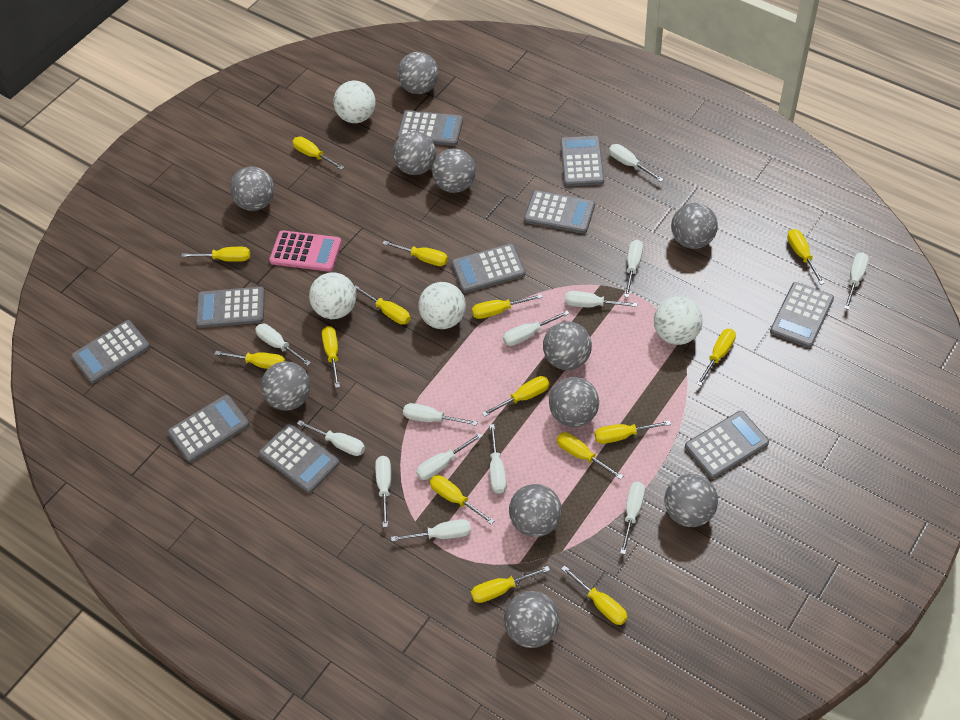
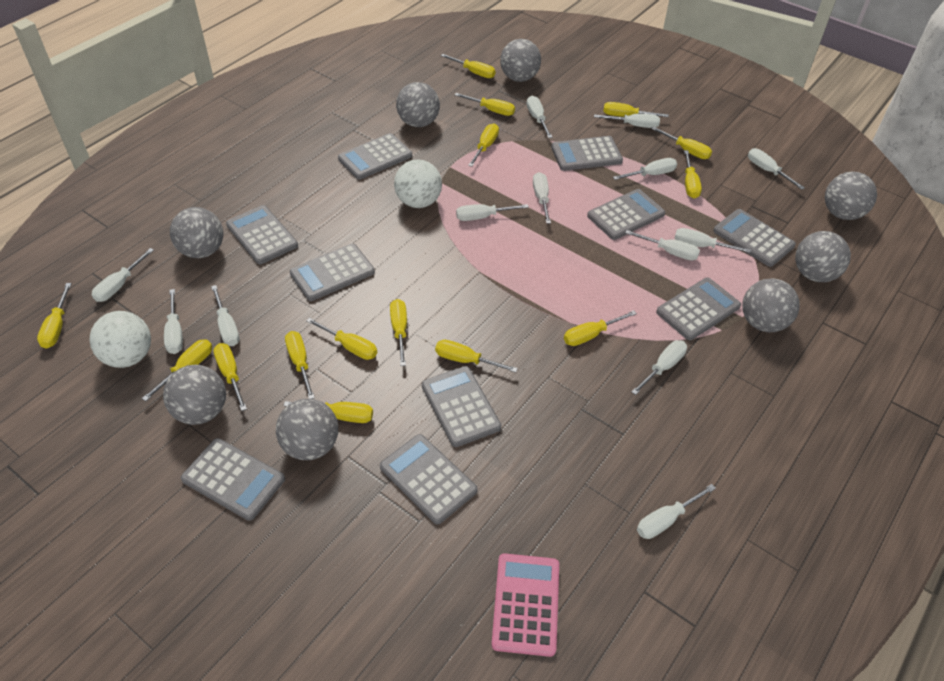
grey ball: [230,166,274,211] [261,361,311,411] [393,131,436,175] [397,52,439,94] [432,148,476,193] [504,591,559,648] [509,484,562,537] [543,322,592,370] [549,377,599,427] [664,474,718,527] [671,203,718,249] = 11 -> [163,365,226,425] [170,207,223,258] [276,399,338,460] [396,82,440,127] [500,39,541,82] [742,278,800,332] [795,231,851,282] [825,172,877,220] = 8
white ball: [309,272,356,319] [333,81,376,123] [418,282,466,329] [654,296,703,345] = 4 -> [90,311,151,368] [394,159,442,208] = 2

